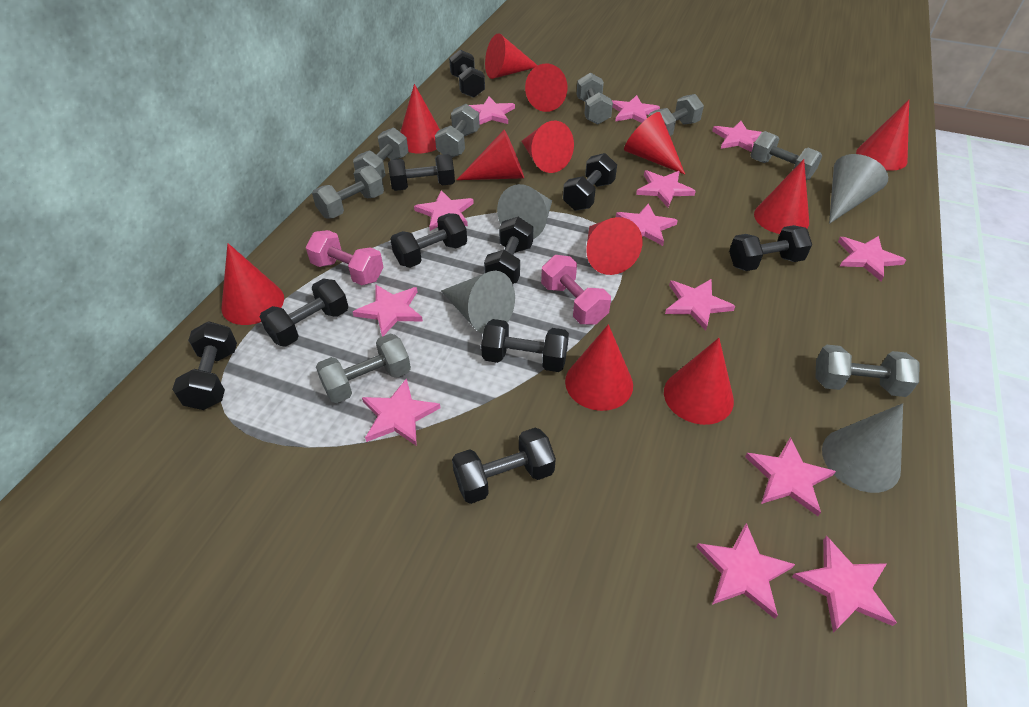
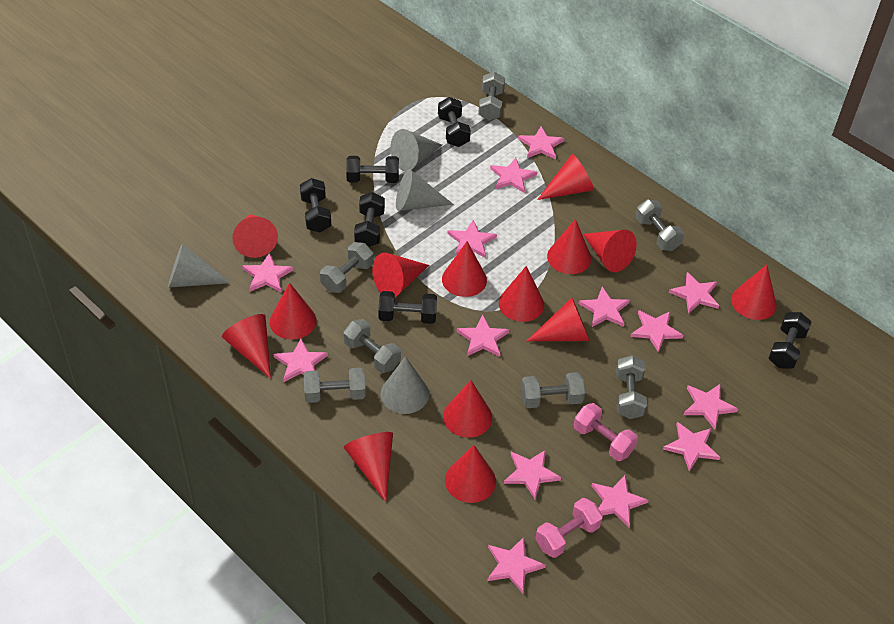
black dumbbell: [172,322,237,410] [260,278,348,347] [388,154,455,191] [391,213,467,268] [449,50,485,98] [452,427,556,504] [481,319,569,372] [484,217,533,284] [563,153,617,211] [729,225,812,271] = 10 -> [300,178,331,233] [346,156,399,183] [354,192,385,247] [378,291,437,324] [438,97,471,147] [768,312,812,368] = 6
grey dumbbell: [312,165,384,218] [316,333,411,403] [353,127,408,179] [435,104,480,158] [577,73,613,124] [649,94,704,136] [750,131,822,180] [815,345,919,397] = 8 -> [304,368,366,403] [320,242,373,293] [344,319,401,373] [478,72,505,120] [521,372,585,408] [616,355,647,419] [635,199,684,251] = 7
pink star: [353,285,423,337] [362,378,440,446] [414,190,474,231] [469,97,515,124] [612,95,660,123] [616,204,678,246] [636,170,696,208] [665,279,735,331] [696,523,795,619] [712,121,762,152] [745,437,836,516] [792,536,897,633] [838,236,906,281] = 13 -> [242,253,294,292] [274,339,328,382] [447,220,497,258] [456,314,510,357] [487,537,546,593] [490,158,537,193] [504,450,561,499] [518,126,564,160] [578,287,630,327] [592,475,649,527] [630,310,684,352] [663,422,720,472] [669,272,719,314] [684,384,738,430] = 14
red cone: [221,243,284,325] [400,84,440,153] [457,130,524,180] [485,34,538,79] [522,121,574,173] [525,63,568,112] [565,324,633,411] [586,217,642,275] [624,112,685,174] [664,338,734,425] [754,159,809,234] [856,100,909,171] = 12 -> [222,314,271,379] [232,215,278,258] [270,283,316,340] [344,432,393,502] [372,253,429,297] [442,241,487,297] [443,380,492,438] [445,445,496,503] [499,266,544,322] [527,298,590,341] [537,154,594,200] [547,219,591,274] [583,230,637,272] [731,265,777,320] = 14

